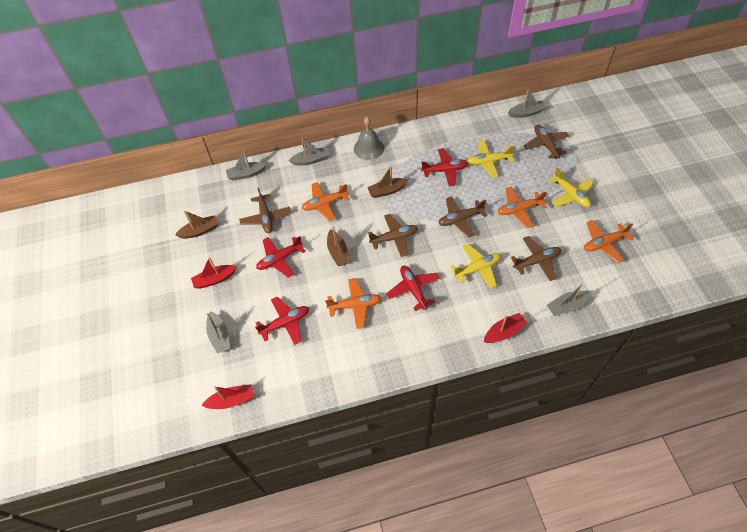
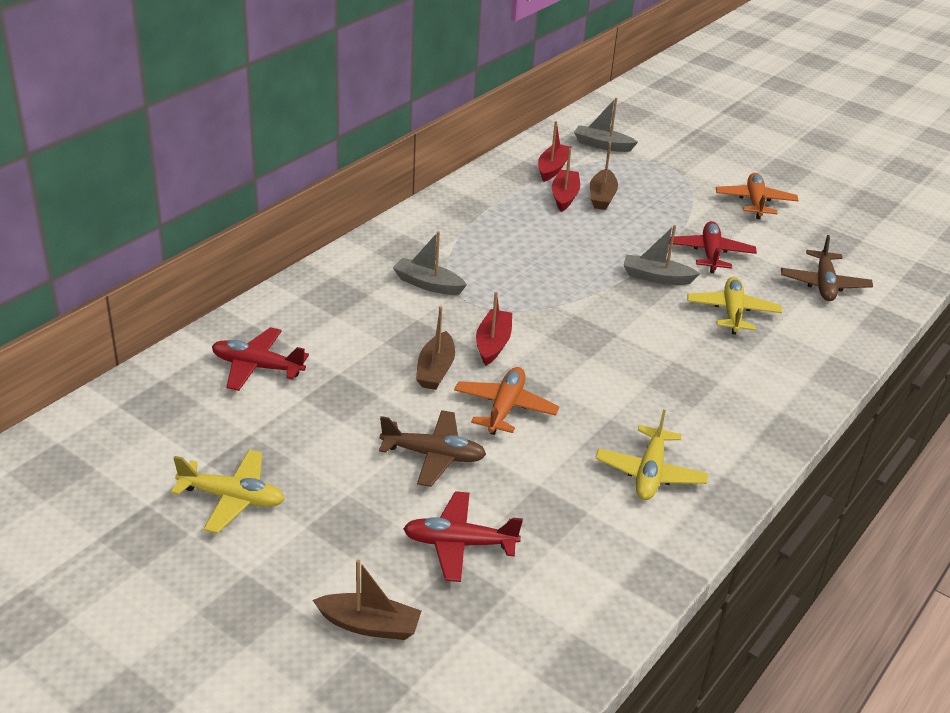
brown plane: [239,188,291,233] [368,214,418,257] [438,196,488,237] [510,236,561,281] [523,125,569,159] = 5 -> [379,410,486,487] [781,235,873,301] = 2
grey bell: [354,117,384,160] = 1 -> none = 0
grey boat: [206,311,230,354] [226,149,267,180] [288,137,329,166] [508,89,546,118] [547,284,591,316] = 5 -> [393,231,467,295] [574,98,638,152] [623,225,700,285] = 3
orange plane: [302,182,350,221] [325,278,381,329] [498,187,547,228] [584,220,634,263] = 4 -> [454,367,559,435] [716,173,799,219] = 2
red plane: [255,297,309,345] [256,236,306,278] [386,266,440,311] [421,148,468,187] = 4 -> [212,327,309,391] [403,491,523,582] [669,221,757,273] = 3

